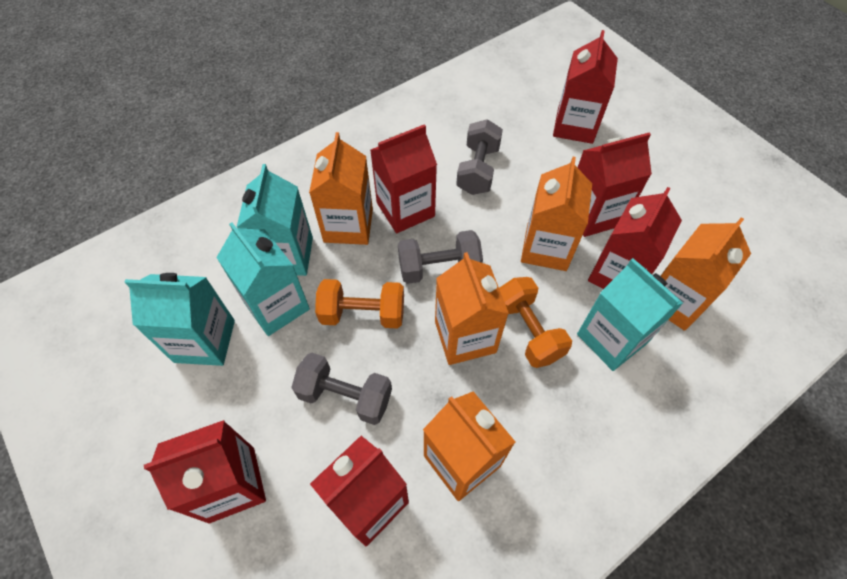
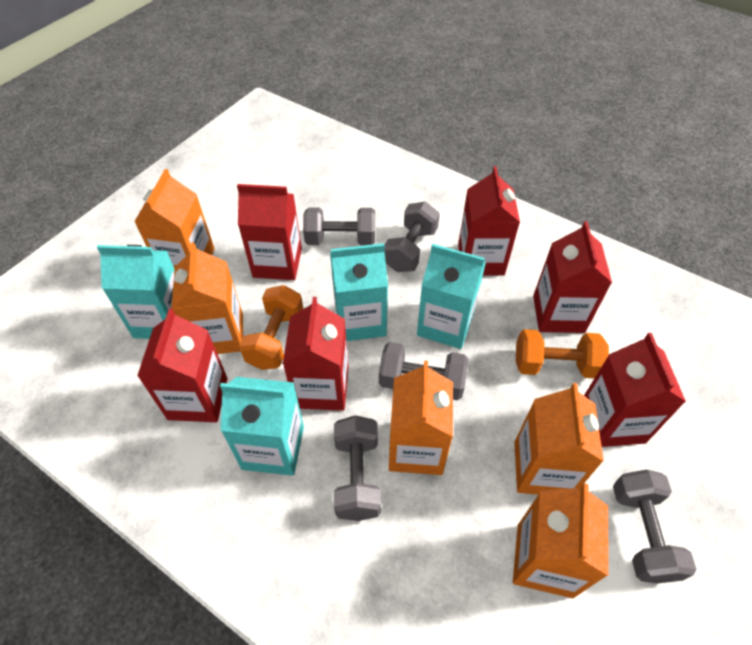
grey dumbbell: [291,353,392,425] [398,230,483,284] [456,119,503,195] = 3 -> [303,207,375,245] [334,415,381,521] [379,342,468,400] [385,202,440,272] [613,469,697,583] = 5

